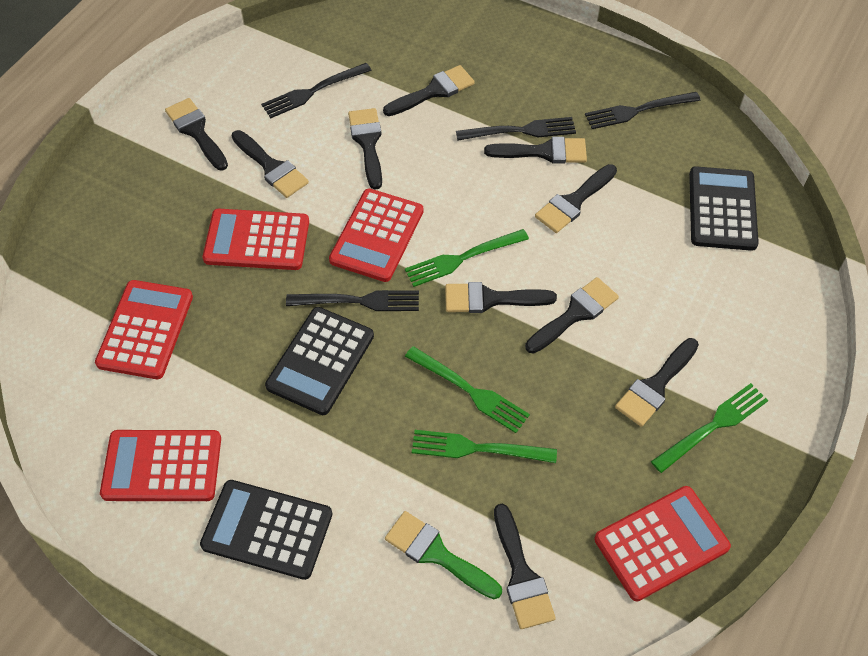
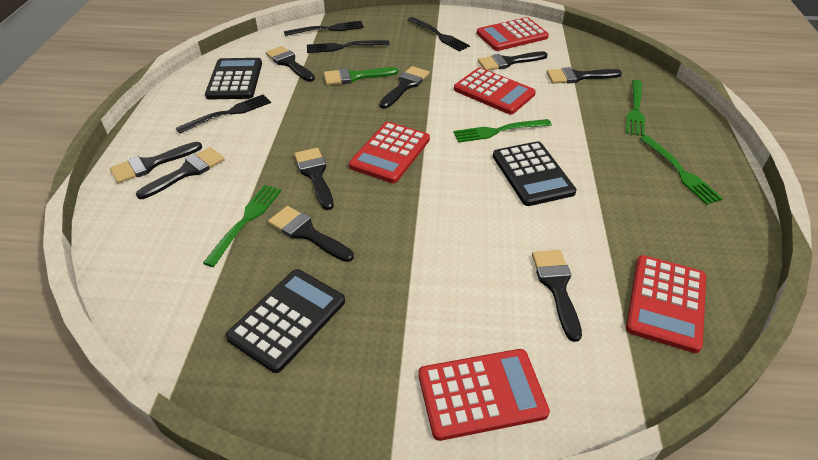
black brush: [165,98,228,171] [231,130,309,198] [348,108,382,190] [383,65,475,116] [445,282,557,313] [484,137,587,164] [494,504,556,629] [525,277,619,354] [535,164,617,233] [615,338,699,427] = 10 -> [110,142,202,184] [136,147,225,199] [266,46,315,82] [268,206,354,262] [294,148,334,210] [379,66,429,109] [478,51,548,71] [532,250,582,342] [547,67,622,83] = 9

